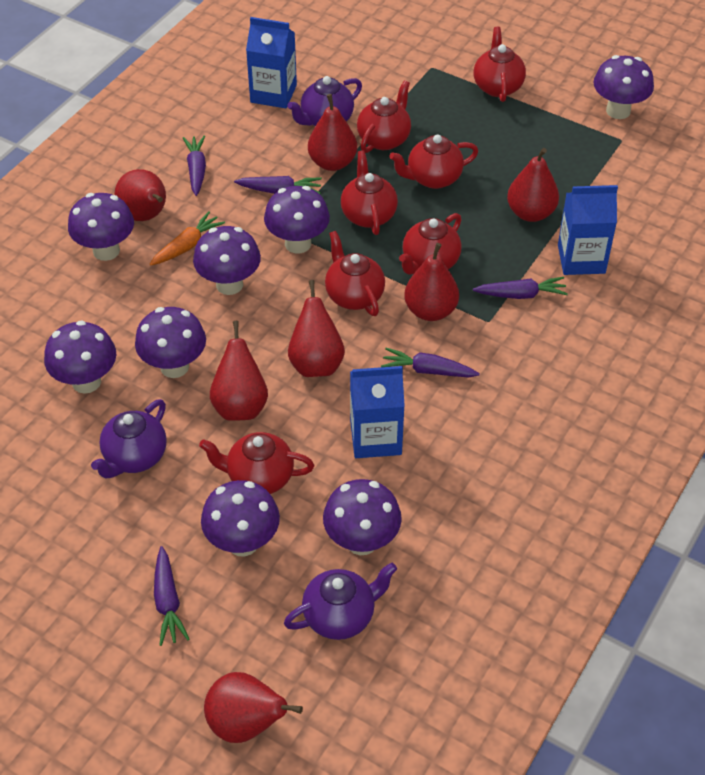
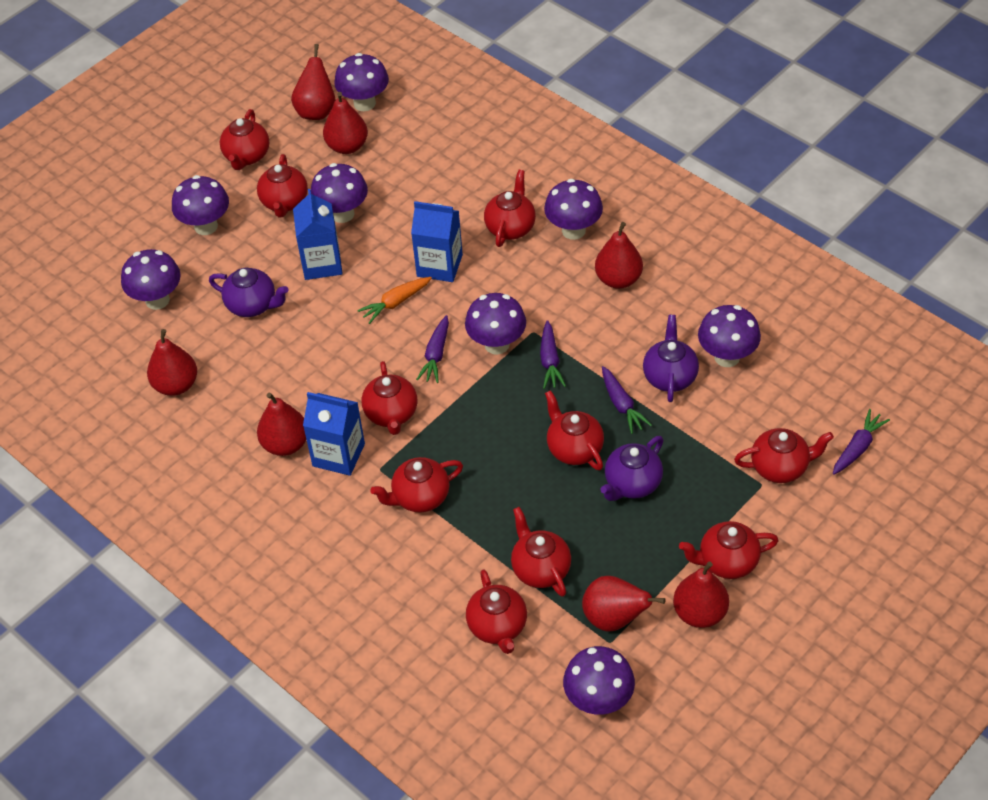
purple carrot: [154,546,190,646] [183,136,206,196] [234,176,322,194] [381,348,480,377] [473,277,568,299] = 5 -> [416,315,449,383] [540,320,566,389] [602,366,652,434] [833,409,890,475] = 4
red teapot: [199,432,314,494] [325,231,385,316] [341,151,398,235] [357,80,411,153] [389,134,479,189] [399,213,462,275] [474,27,526,102] = 7 -> [220,109,269,170] [257,154,308,217] [361,361,417,435] [370,457,463,513] [466,569,527,654] [484,170,536,247] [511,507,571,597] [545,390,604,470] [679,521,779,579] [734,428,834,483] = 10

